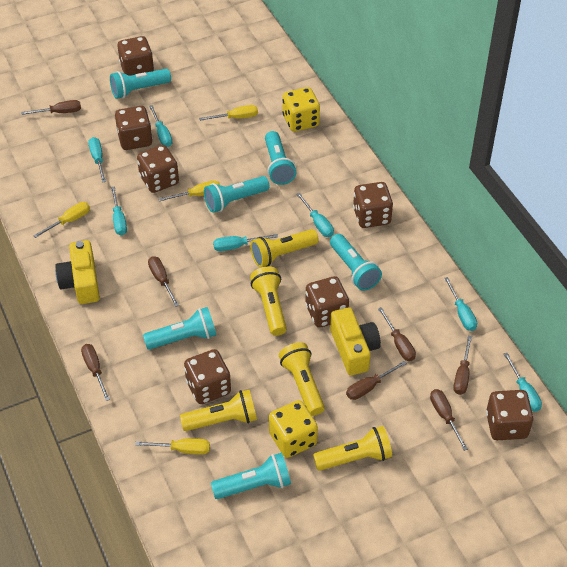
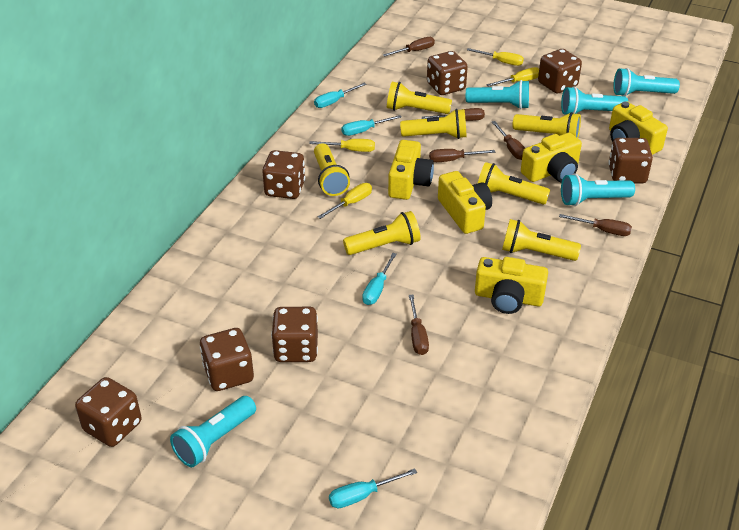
brown screwdriver: [21,100,81,115] [81,344,110,401] [148,256,179,307] [346,361,407,400] [378,307,416,361] [430,389,468,451] [453,336,472,395] = 7 -> [383,37,435,56] [409,295,429,355] [422,108,485,121] [429,149,495,162] [492,121,525,160] [559,214,632,236] = 6
turquoise flashlight: [110,69,171,99] [143,307,216,350] [204,176,269,213] [211,452,291,499] [265,131,296,185] [330,234,382,291] = 6 -> [170,396,256,467] [466,80,529,109] [561,86,628,114] [561,174,635,206] [613,68,680,96] = 5
turquoise screwdriver: [89,137,106,183] [111,187,127,235] [149,105,172,147] [213,234,278,251] [296,193,334,237] [444,277,477,331] [504,353,542,412] = 7 -> [314,83,367,108] [329,468,417,508] [341,115,402,136] [362,253,397,305] = 4
yellow camera: [55,240,100,304] [330,307,381,375] = 2 -> [388,140,434,200] [438,171,492,234] [475,257,548,314] [521,133,582,183] [609,101,668,155] = 5
yellow dice: [269,400,318,458] [282,87,320,132] = 2 -> none = 0
yellow flashlight: [180,390,257,431] [250,229,319,267] [250,266,287,336] [279,342,325,416] [313,426,392,471] = 5 -> [314,143,350,196] [343,211,421,255] [387,82,452,114] [400,109,466,139] [478,162,550,205] [502,219,581,261] [513,112,581,138] = 7

